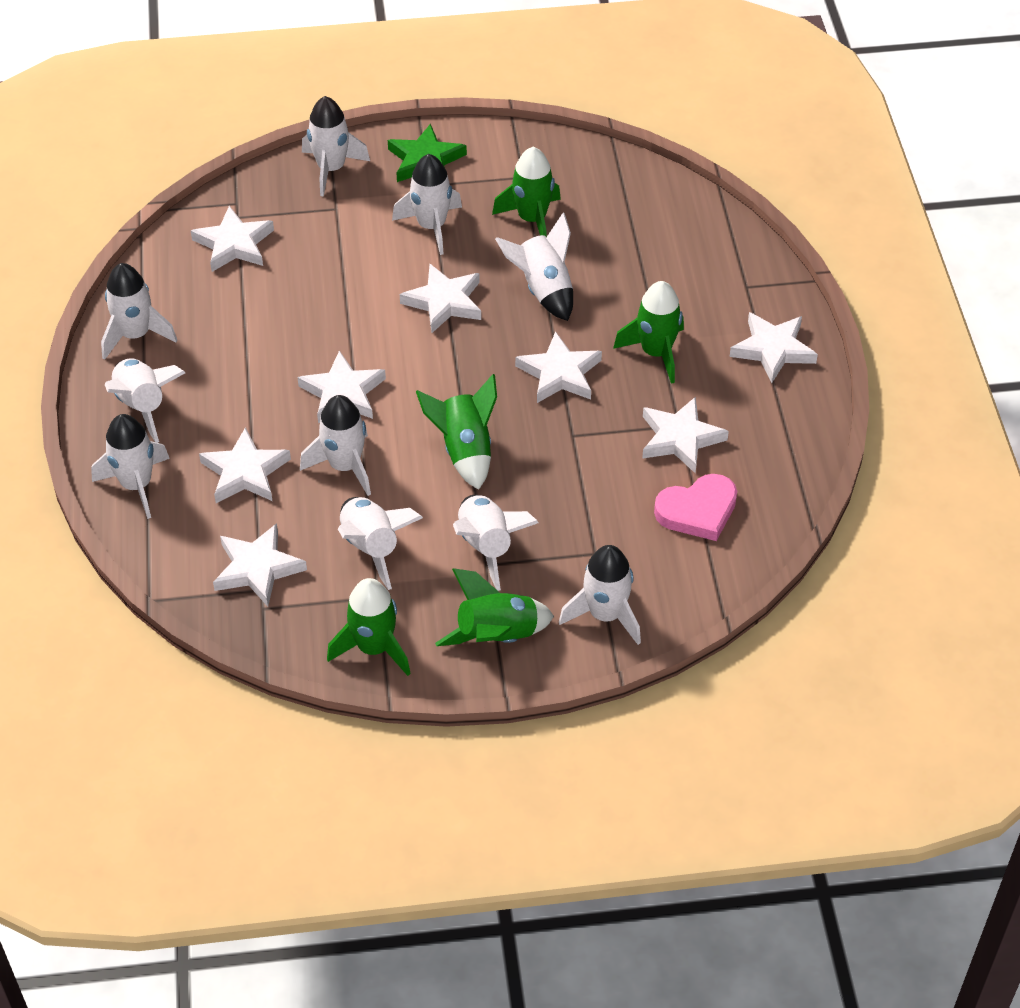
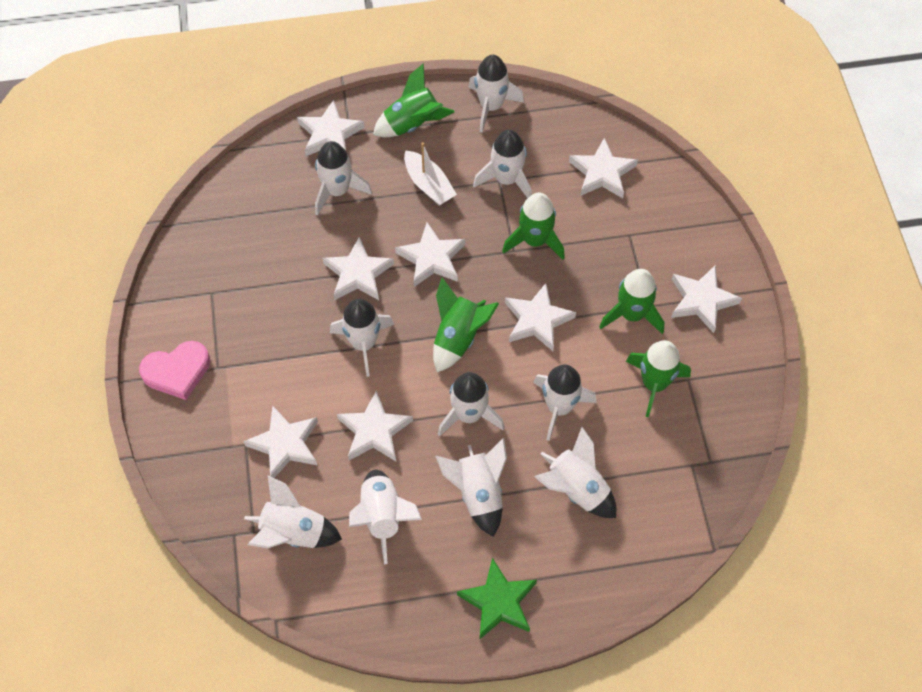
white boat: none = 0 -> [404,142,457,206] = 1

